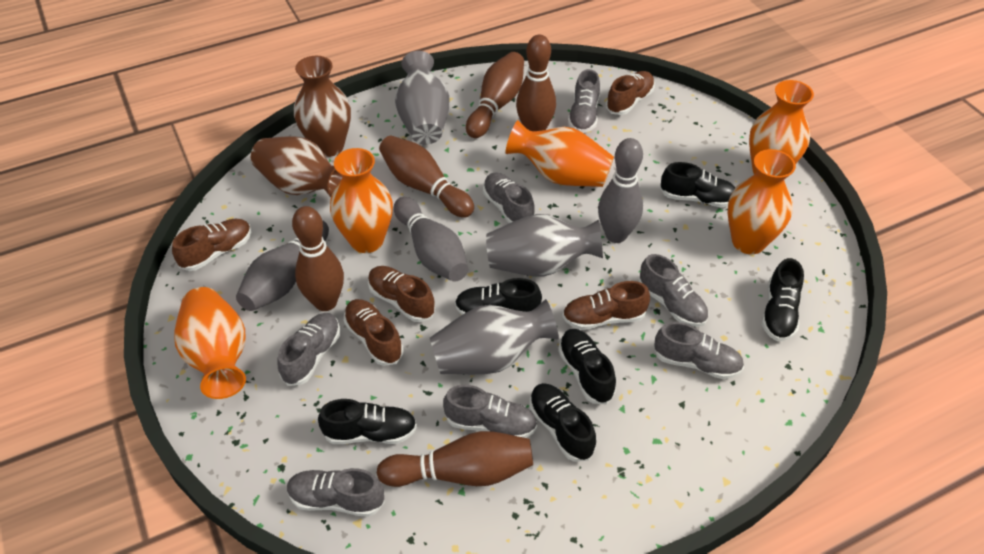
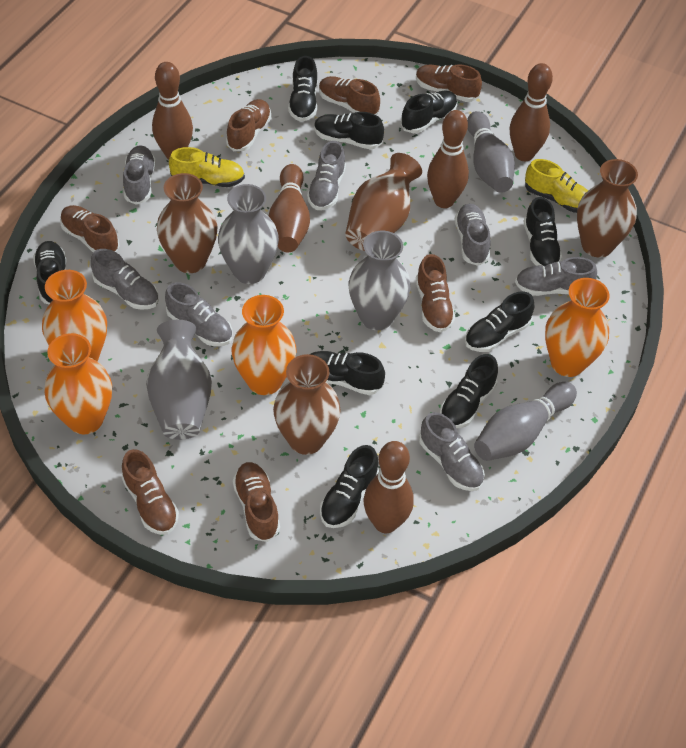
black shoe: [318,399,417,444] [455,278,542,315] [529,383,596,462] [558,329,616,404] [660,162,736,208] [762,258,804,341] = 6 -> [33,241,67,304] [288,56,317,122] [310,351,385,395] [314,112,384,150] [320,445,379,528] [401,91,458,133] [440,354,498,428] [465,292,534,352] [523,197,562,266] = 9
brown shoe: [172,219,251,271] [344,299,404,366] [368,266,435,322] [562,281,650,330] [606,71,655,115] = 5 -> [60,205,119,252] [122,449,179,535] [226,99,271,151] [233,462,280,542] [319,76,380,115] [416,64,482,102] [416,254,455,332] = 7
brown vase: [251,136,342,197] [294,56,351,157] = 2 -> [157,173,218,273] [273,354,341,455] [345,153,422,251] [577,159,638,257] = 4
grey bowling pin: [236,220,329,311] [394,197,468,282] [598,138,643,243] = 3 -> [467,111,515,193] [474,382,577,461] = 2
orange vase: [174,287,246,399] [330,148,393,253] [505,120,614,187] [728,149,796,254] [749,80,814,174] = 5 -> [42,270,107,362] [44,333,112,434] [232,295,297,395] [545,278,610,377] = 4
yellow shoe: none = 0 -> [169,147,245,187] [525,159,588,213] = 2

